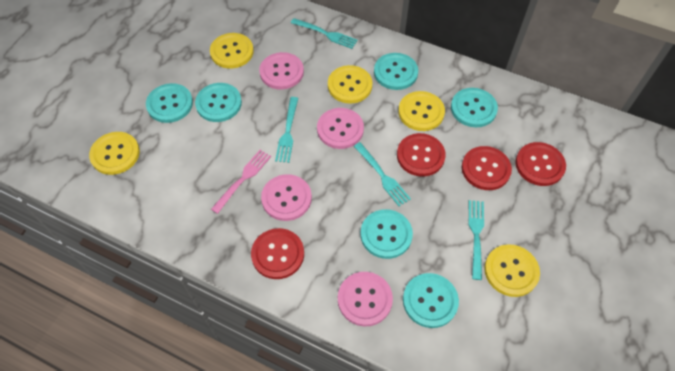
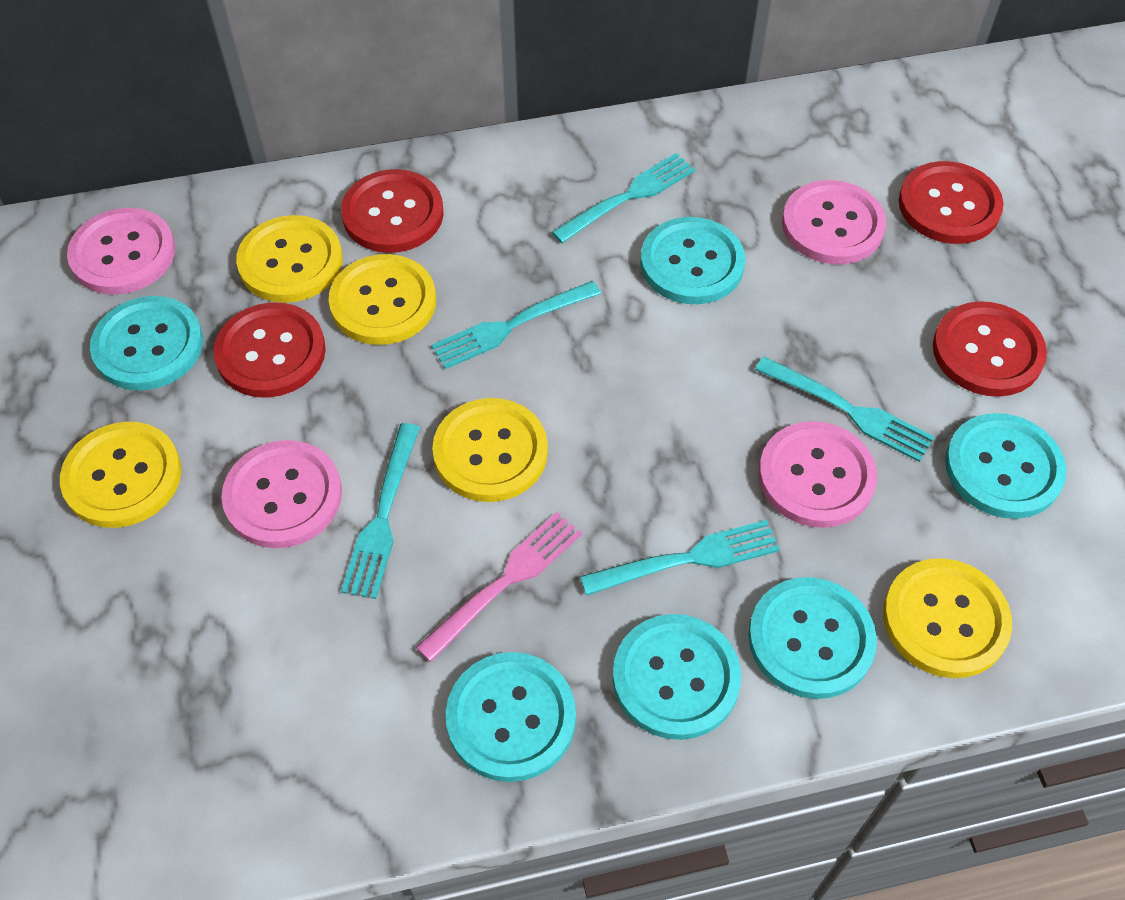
turquoise fork: [275,97,298,163] [291,18,358,49] [354,142,411,206] [469,200,484,280] = 4 -> [341,423,420,599] [431,281,601,369] [551,153,695,243] [580,520,780,596] [755,356,935,462] = 5

